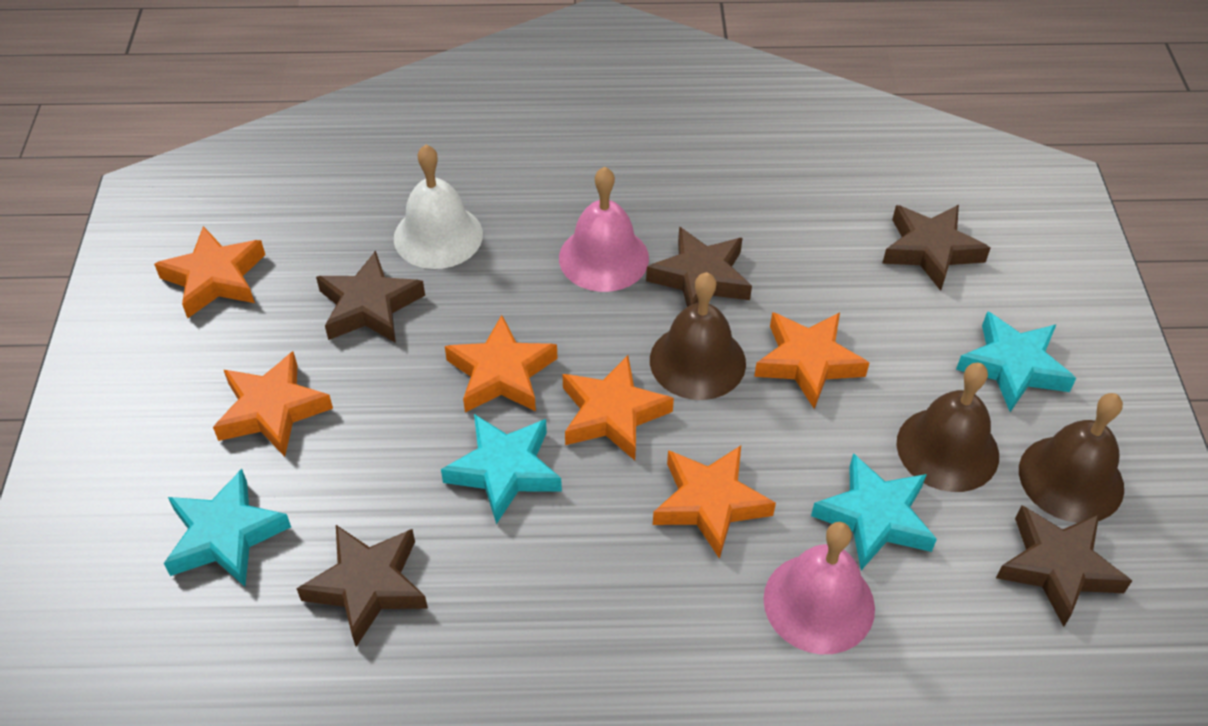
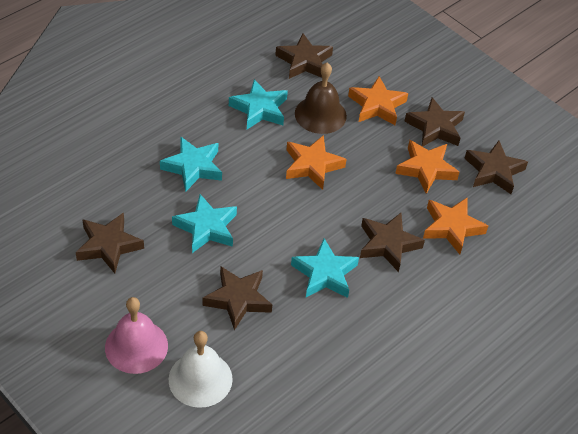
brown bell: [650,272,746,400] [896,363,999,492] [1019,393,1124,523] = 3 -> [295,63,347,134] = 1
brown star: [296,525,428,646] [316,251,425,343] [646,227,752,307] [882,205,990,291] [996,505,1132,627] = 5 -> [76,212,144,273] [202,266,272,330] [275,33,333,79] [360,213,425,272] [404,97,465,147] [464,141,528,194] = 6
orange star: [154,226,265,318] [213,351,333,457] [445,315,557,412] [563,355,674,460] [653,446,776,559] [754,312,869,409] = 6 -> [286,135,347,190] [348,76,408,125] [395,140,460,194] [423,198,488,254] = 4
pink bell: [559,167,649,292] [763,522,875,654] = 2 -> [105,297,168,374] = 1

